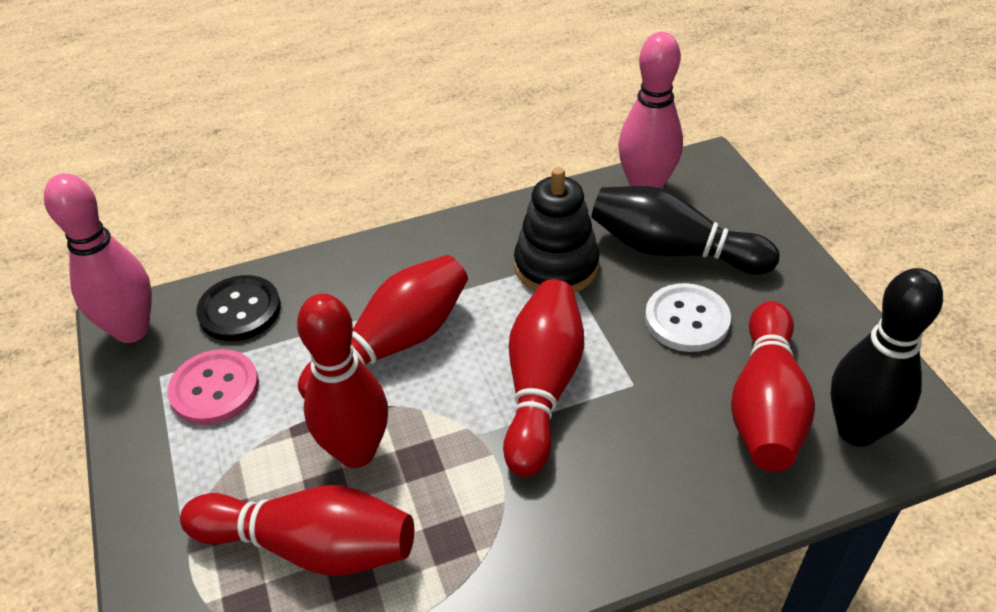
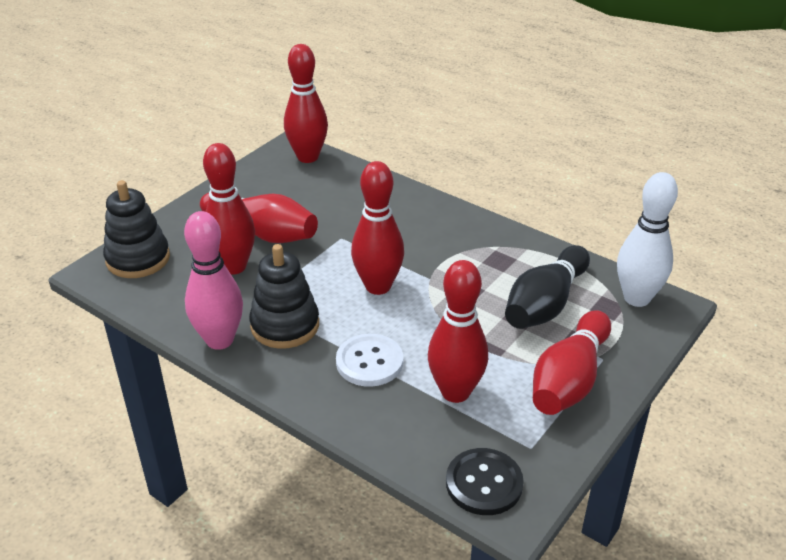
black bowling pin: [591,186,779,275] [830,268,943,447] = 2 -> [505,245,590,329] = 1
black stacking toy: [514,167,599,293] = 1 -> [103,180,170,278] [249,244,319,349] = 2
pink bowling pin: [44,174,152,343] [618,32,683,188] = 2 -> [184,211,243,350] = 1
pink button: [167,349,259,425] = 1 -> none = 0
red bowling pin: [180,485,414,576] [297,294,388,468] [298,255,468,399] [503,279,584,477] [731,301,815,472] = 5 -> [200,193,318,243] [203,143,255,275] [284,44,328,163] [351,161,404,295] [428,260,488,403] [533,310,611,415] = 6
white bowling pin: none = 0 -> [617,172,678,307] = 1

